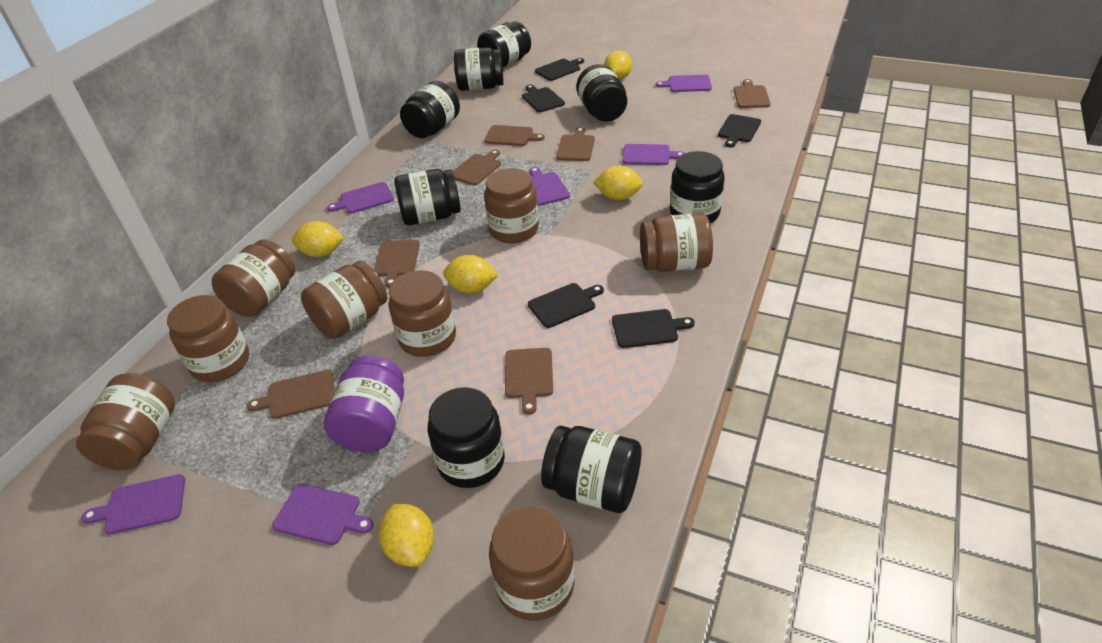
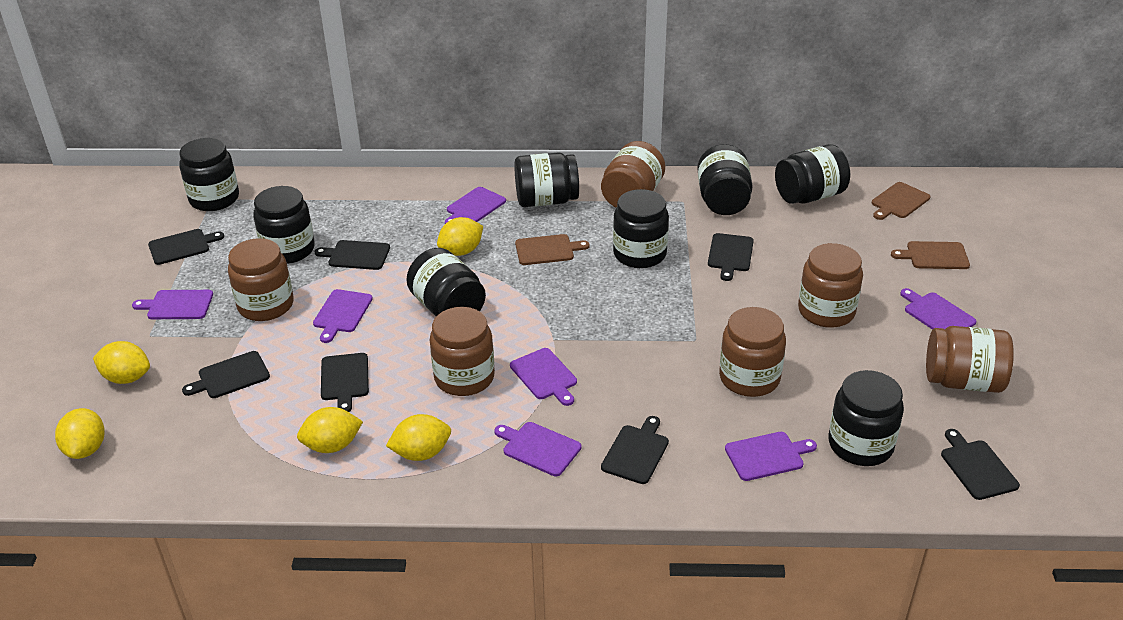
black cutting board: [522,85,565,112] [528,283,604,328] [535,58,584,81] [612,309,695,348] [718,114,761,148] = 5 -> [148,229,224,265] [182,351,270,398] [315,240,390,270] [321,353,369,412] [601,416,669,484] [708,233,754,281] [941,429,1020,500] = 7
brown cutting board: [247,370,335,419] [374,240,420,288] [453,150,501,185] [484,125,545,146] [505,348,553,415] [556,127,595,161] [734,79,771,108] = 7 -> [515,234,590,265] [872,182,930,220] [891,241,970,269] = 3
brown jar: [76,373,175,470] [167,295,249,382] [212,239,295,317] [301,261,387,339] [389,270,456,357] [484,168,539,243] [489,506,574,621] [640,213,713,272] = 8 -> [228,238,293,321] [430,307,495,396] [601,141,665,208] [719,307,786,397] [798,243,863,328] [926,326,1014,393] = 6
purple cutting board: [81,474,185,535] [272,484,373,545] [327,182,394,214] [530,167,570,206] [622,144,685,165] [656,75,712,92] = 6 -> [132,290,213,319] [313,289,373,343] [445,187,506,224] [494,422,581,476] [510,348,577,406] [725,432,817,481] [900,288,976,330] = 7
purple jar: [324,355,404,452] = 1 -> none = 0

